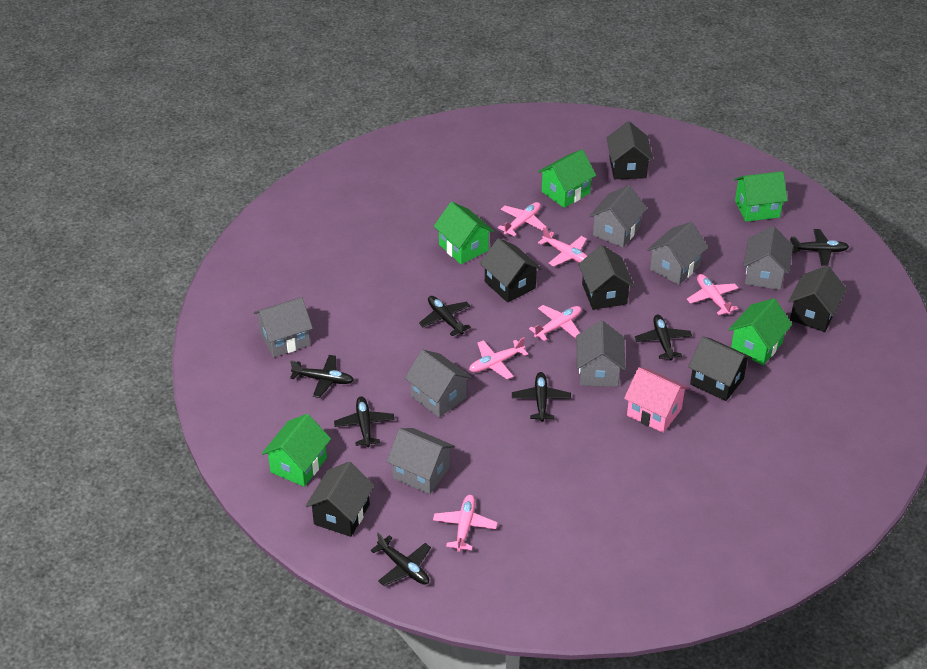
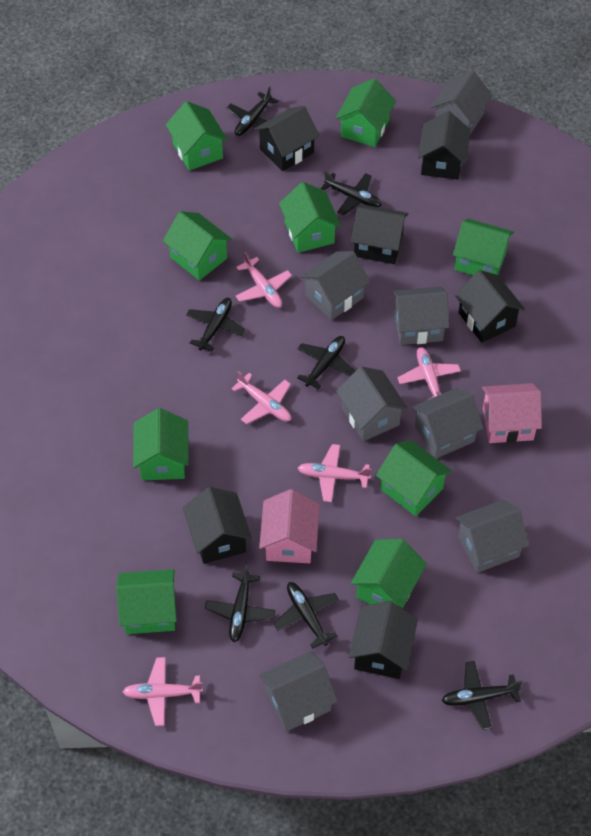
green house: [262,414,331,487] [434,202,494,264] [538,149,596,208] [728,298,792,365] [734,171,788,222] = 5 -> [116,569,177,634] [133,408,189,481] [163,211,232,280] [166,101,228,171] [279,182,341,253] [336,78,396,147] [351,539,427,608] [376,440,452,516] [453,219,514,275] = 9
pink house: [624,367,690,433] = 1 -> [259,489,320,563] [482,383,542,443] = 2
pink plane: [433,495,497,552] [469,337,528,379] [498,202,547,237] [529,305,581,341] [538,228,587,266] [687,274,738,315] = 6 -> [122,657,203,726] [231,371,291,424] [236,252,292,308] [298,444,371,502] [397,347,461,400] = 5

